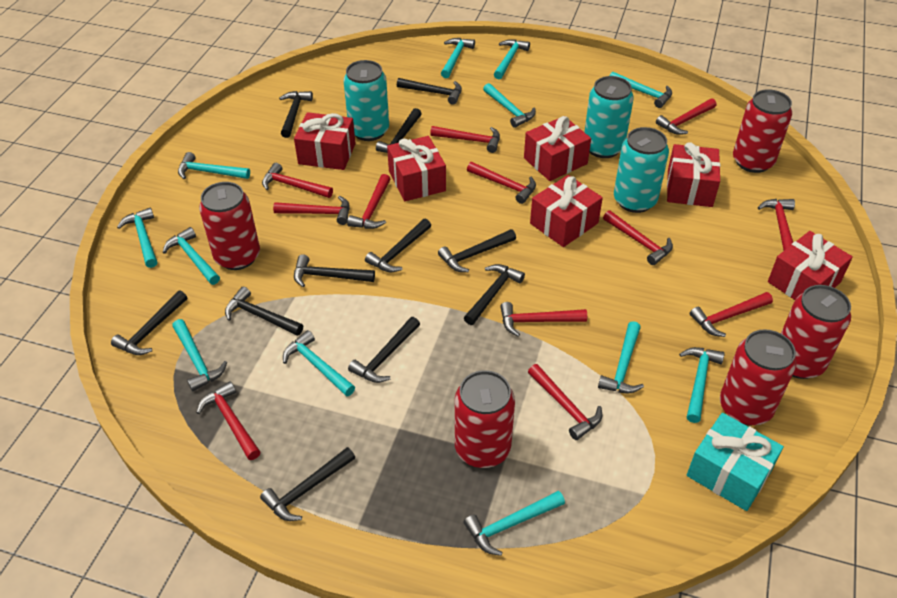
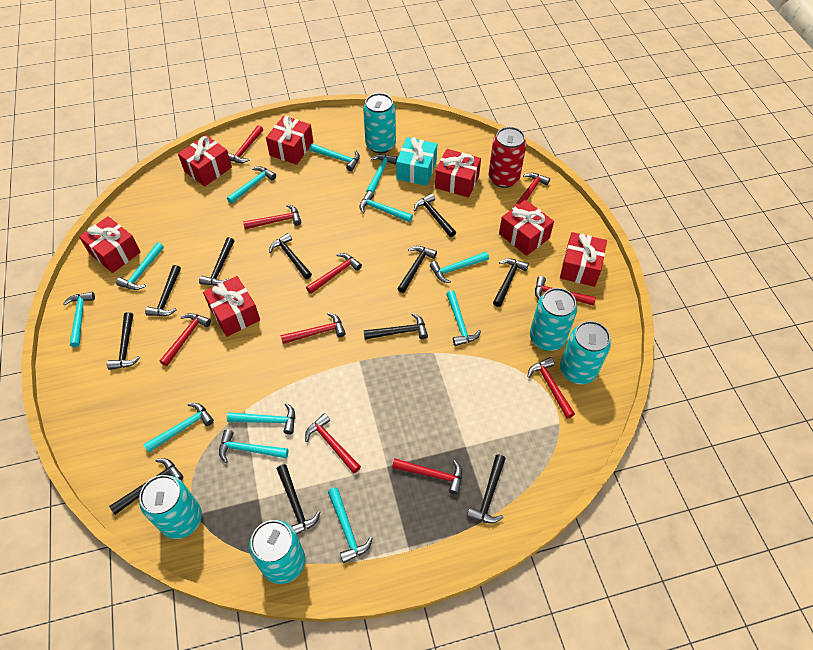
red can: [199,182,260,270] [455,370,515,468] [720,329,797,426] [733,89,792,173] [781,285,851,379] = 5 -> [489,127,526,188] = 1
red gift: [294,112,356,170] [387,136,446,201] [524,116,591,181] [530,175,603,247] [667,142,720,207] [768,231,853,300] = 6 -> [79,216,141,273] [178,135,232,187] [203,276,260,337] [266,116,313,165] [435,149,481,198] [499,200,554,256] [560,232,607,287] = 7
red hammer: [196,381,260,460] [262,163,333,198] [273,196,350,225] [347,174,391,229] [430,126,500,153] [467,162,536,204] [500,302,587,337] [528,364,602,440] [603,210,673,265] [656,98,717,135] [690,292,773,337] [758,199,795,250] = 12 -> [160,313,211,366] [228,125,263,163] [243,204,302,230] [281,313,346,344] [305,413,361,473] [306,253,362,294] [392,458,462,495] [514,173,550,207] [528,357,575,419] [535,276,596,306] = 10
turquoise can: [343,60,389,141] [584,76,634,158] [614,127,669,213] = 3 -> [139,475,202,539] [249,520,305,584] [363,93,396,153] [530,288,577,351] [560,321,611,384] = 5

